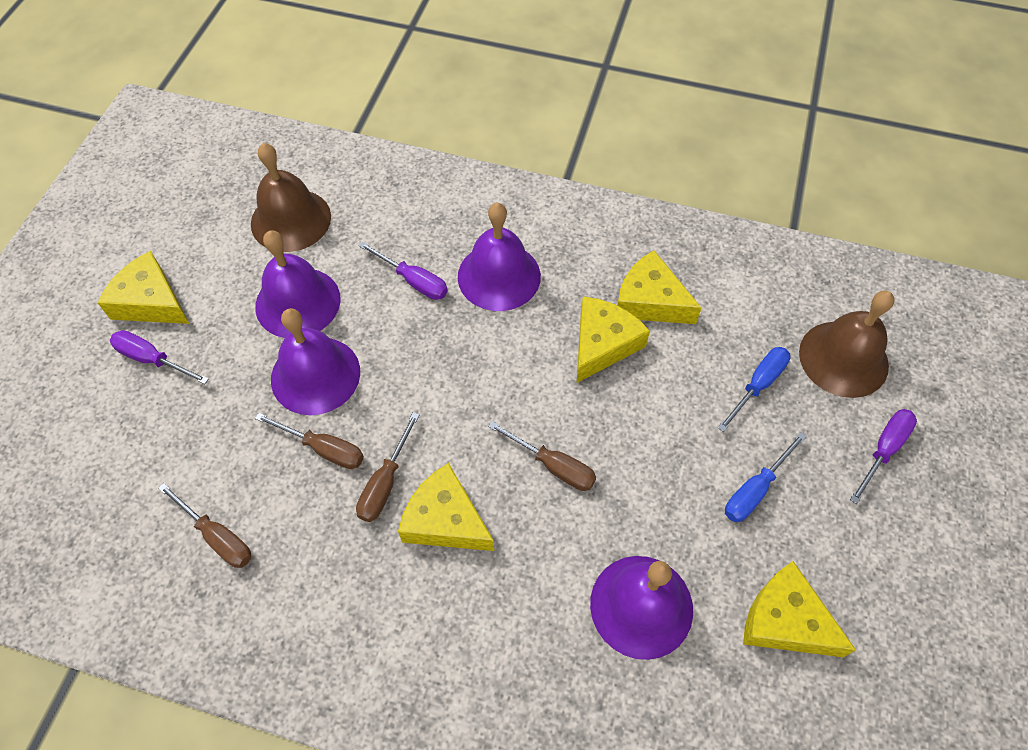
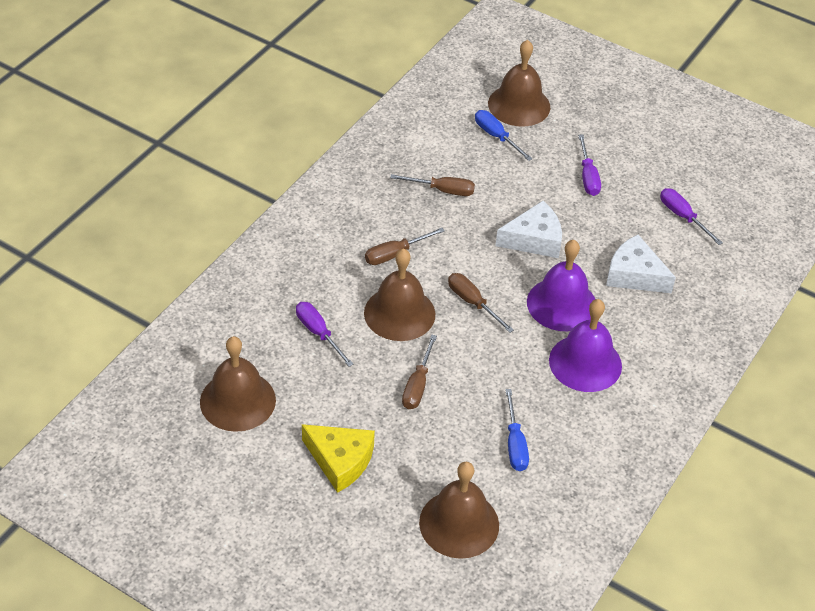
brown bell: [251,143,331,252] [799,291,894,398] = 2 -> [200,336,276,432] [364,248,435,341] [419,462,499,559] [488,40,550,127] = 4
purple bell: [255,230,341,338] [271,308,360,415] [458,203,541,311] [590,556,693,660] = 4 -> [527,240,595,331] [549,299,622,392] = 2
white cheese: none = 0 -> [495,201,562,258] [606,235,676,293] = 2
yellow cheese: [98,251,189,324] [398,463,494,551] [577,297,650,383] [617,251,702,324] [743,561,856,657] = 5 -> [302,424,375,493] = 1

